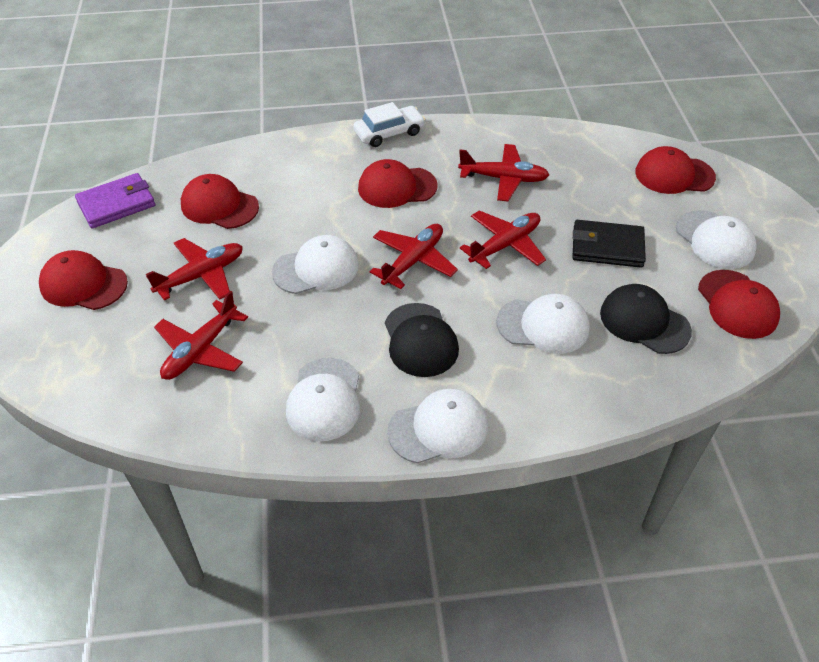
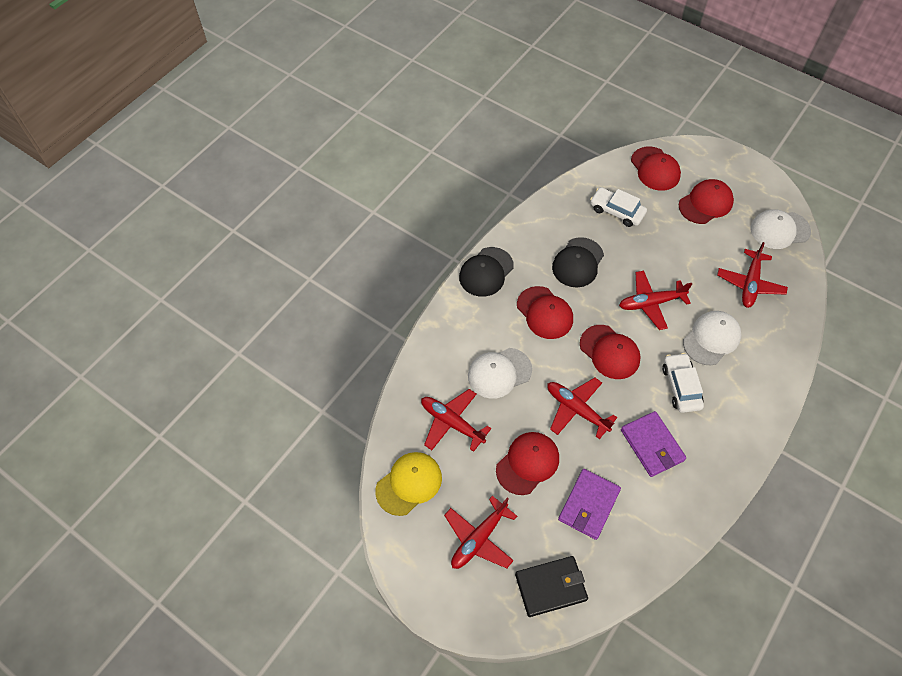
purple wallet: [75,173,155,228] = 1 -> [558,469,621,540] [621,411,686,477] = 2
white cap: [272,235,359,294] [286,358,360,441] [387,389,488,464] [496,294,590,354] [676,210,757,269] = 5 -> [468,348,532,399] [683,311,741,365] [750,209,811,249] = 3
white car: [353,102,425,147] = 1 -> [590,187,647,227] [662,353,704,413] = 2
yellow cap: none = 0 -> [375,452,442,516] = 1

